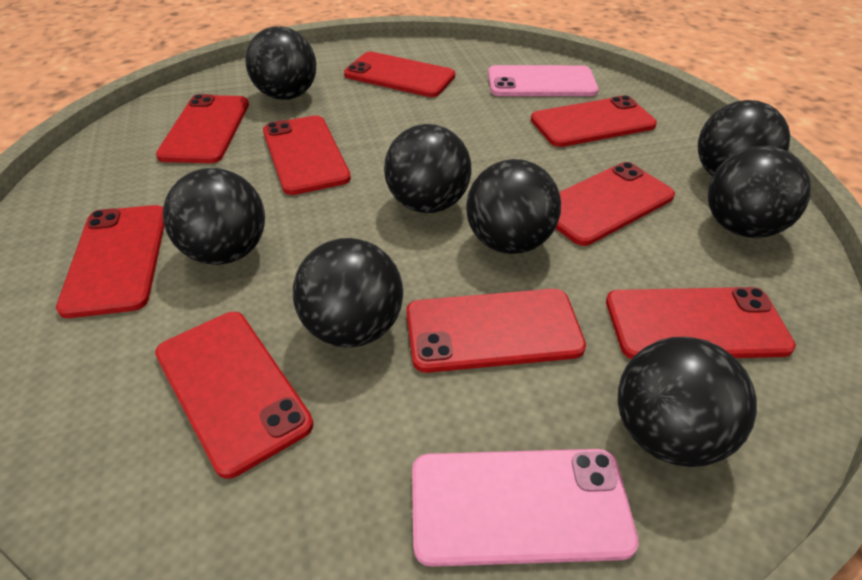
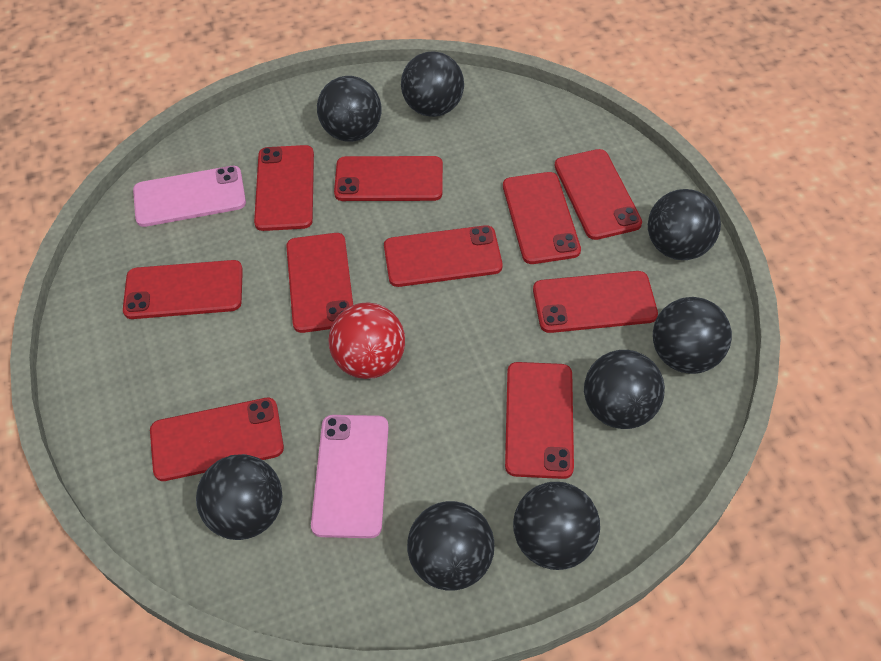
red ball: none = 0 -> [328,302,405,379] = 1
red phone: [56,205,164,318] [155,312,313,479] [156,94,249,163] [263,115,351,195] [344,52,455,97] [406,289,586,373] [531,95,657,147] [555,162,675,246] [606,287,796,359] = 9 -> [123,260,243,319] [150,398,284,481] [254,145,314,231] [286,233,353,333] [334,156,443,201] [384,225,503,287] [503,172,581,264] [505,362,574,479] [533,271,658,333] [554,149,642,240] = 10

